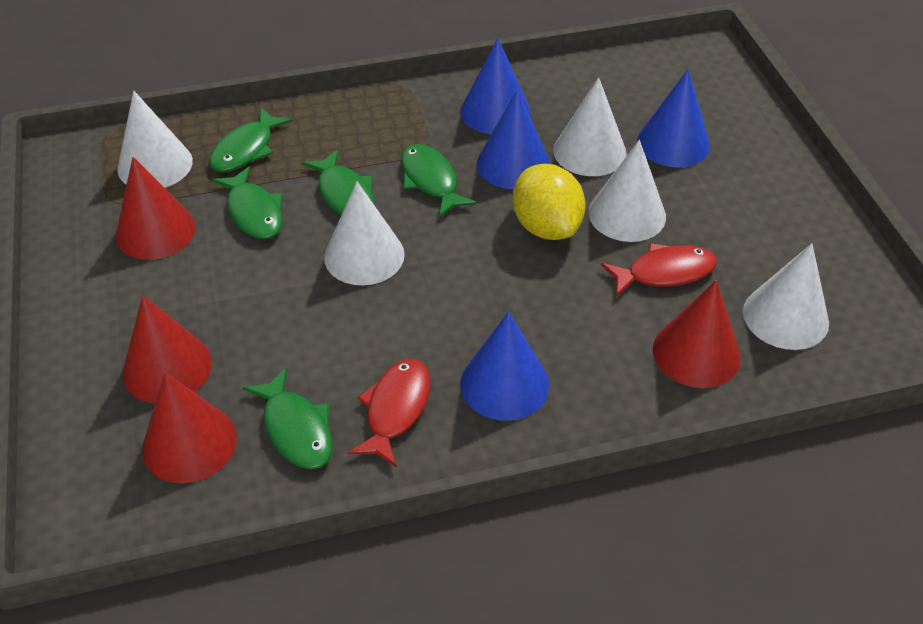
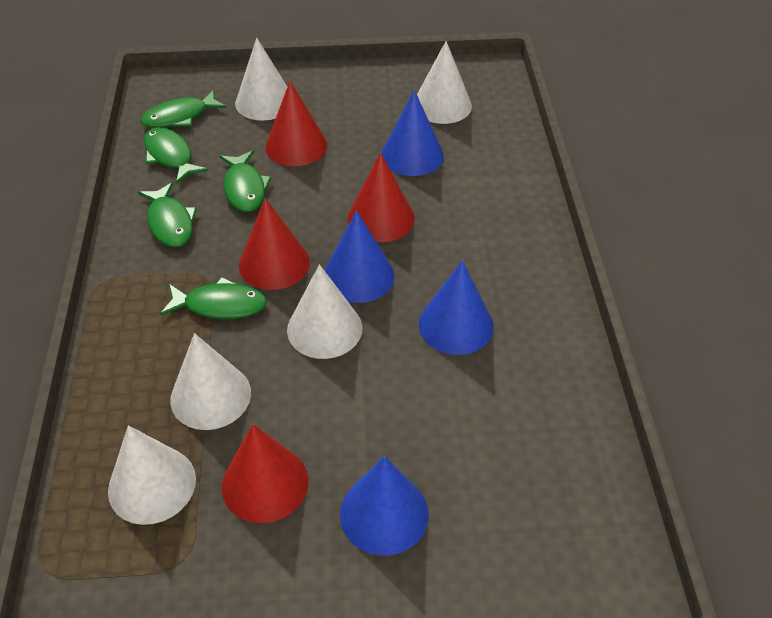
red fish: [348,359,430,468] [601,243,717,297] = 2 -> none = 0
yellow lemon: [513,164,585,240] = 1 -> none = 0

